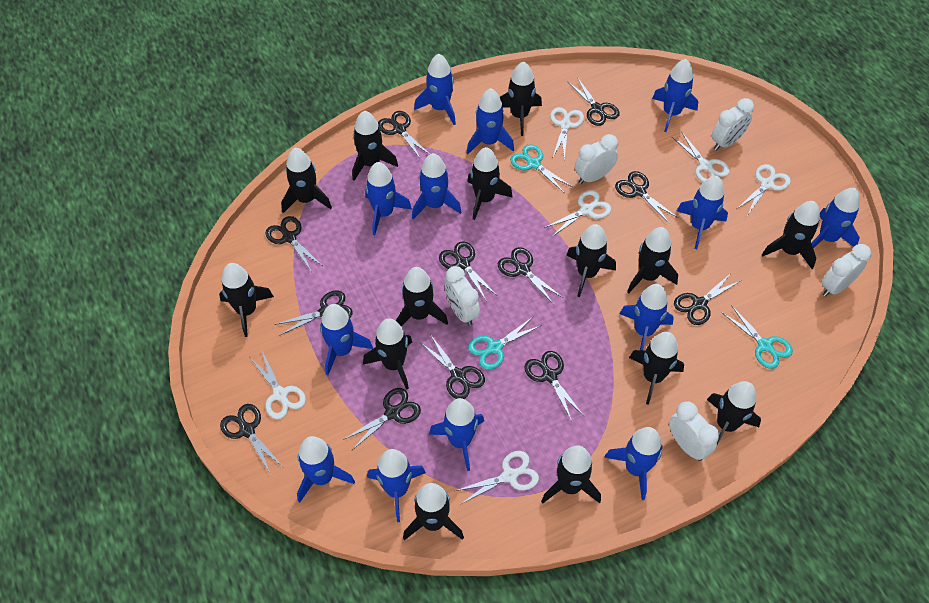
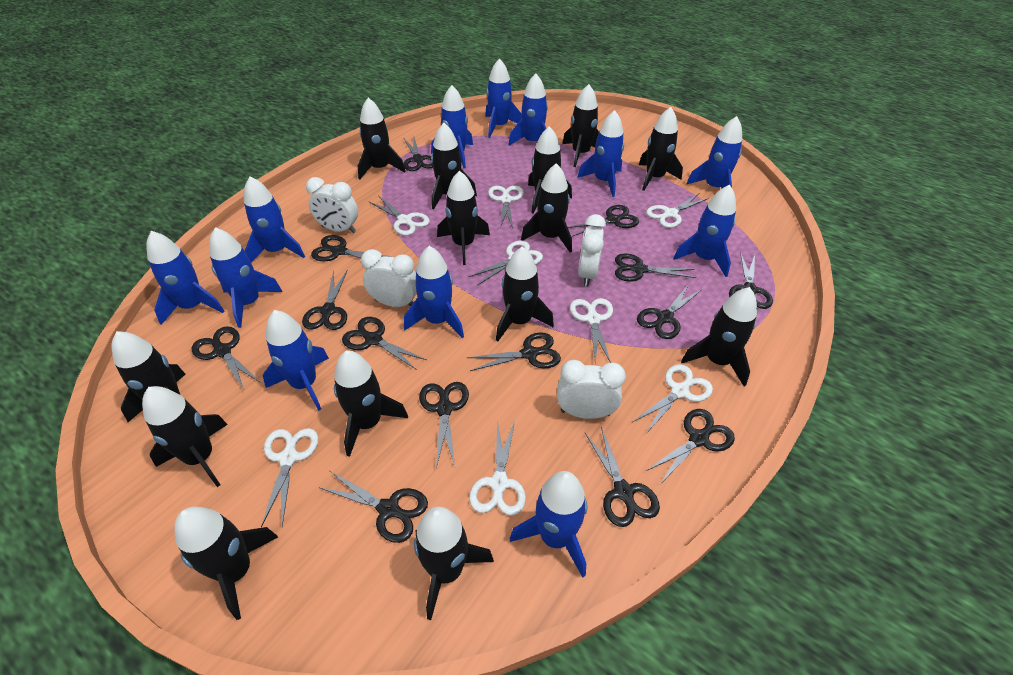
black scissors: [220,404,282,475] [265,216,322,272] [274,290,353,336] [343,388,421,450] [378,111,430,160] [421,334,485,399] [439,241,496,300] [498,247,563,305] [524,351,584,421] [568,77,620,126] [615,171,678,224] [674,272,740,325] = 12 -> [192,326,261,390] [302,270,348,330] [311,235,391,261] [318,471,428,543] [342,317,427,370] [403,137,433,171] [419,382,469,468] [467,332,561,371] [568,205,639,236] [585,427,660,527] [615,254,696,282] [637,284,701,339] [646,409,735,483] [729,253,773,309] = 14
blue rocket: [297,436,355,503] [320,304,373,376] [365,162,412,235] [367,449,426,522] [412,153,461,219] [414,54,456,125] [429,398,484,471] [467,88,514,154] [604,427,663,500] [620,284,674,350] [652,59,698,132] [677,176,728,249] [812,188,860,248] = 13 -> [146,231,224,325] [209,227,283,328] [244,176,305,263] [263,310,329,411] [404,246,464,338] [431,85,473,168] [485,58,522,138] [508,73,548,146] [510,471,587,578] [577,110,624,197] [673,185,736,277] [686,116,742,189] = 12
turquoise scissors: [468,316,542,370] [510,144,572,194] [722,305,793,369] = 3 -> none = 0
white clock: [445,266,480,326] [575,134,618,184] [669,401,719,461] [712,98,754,150] [822,244,871,297] = 5 -> [306,177,358,233] [361,249,417,307] [557,360,626,419] [578,214,606,286] = 4
white scissors: [251,351,306,419] [455,451,539,504] [544,190,611,237] [550,107,584,160] [672,131,730,182] [737,164,791,216] = 6 -> [261,428,319,527] [368,196,430,236] [469,241,543,286] [469,419,526,516] [488,186,524,228] [570,298,613,364] [633,364,713,434] [646,193,709,228] = 8

